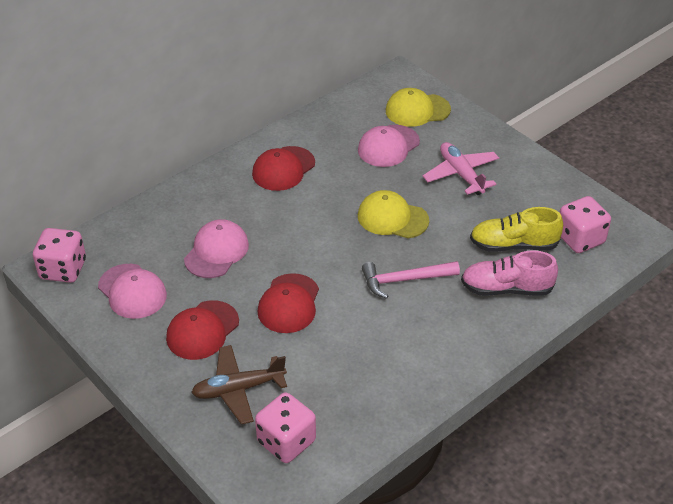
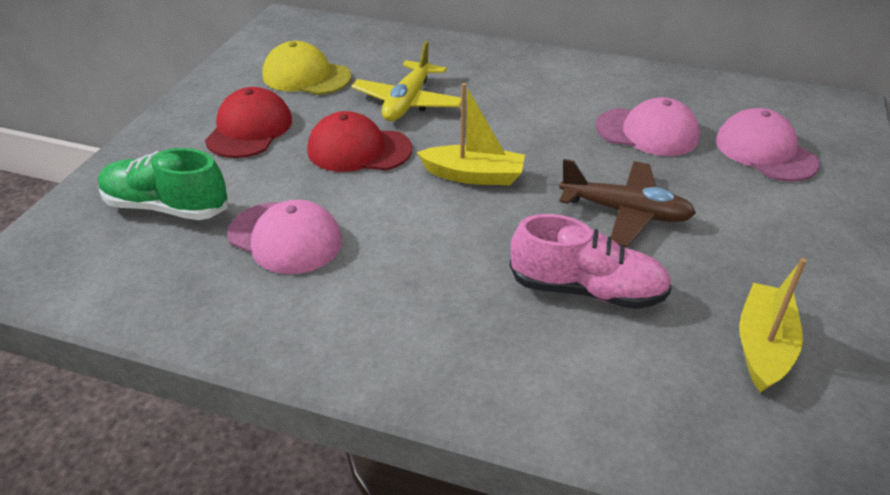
green shoe: none = 0 -> [98,148,228,220] = 1
pink dice: [33,228,86,283] [255,392,316,463] [559,196,611,253] = 3 -> none = 0
pink hammer: [362,261,460,299] = 1 -> none = 0
pink plane: [423,142,499,195] = 1 -> none = 0
red cap: [166,300,239,360] [252,146,315,191] [257,273,319,333] = 3 -> [205,87,292,158] [307,111,412,172] = 2
yellow boat: none = 0 -> [417,83,525,185] [739,258,807,393] = 2
yellow cap: [358,190,429,238] [386,88,451,127] = 2 -> [263,41,352,95] = 1
yellow plane: none = 0 -> [351,41,461,121] = 1
yellow shoe: [470,207,563,252] = 1 -> none = 0

